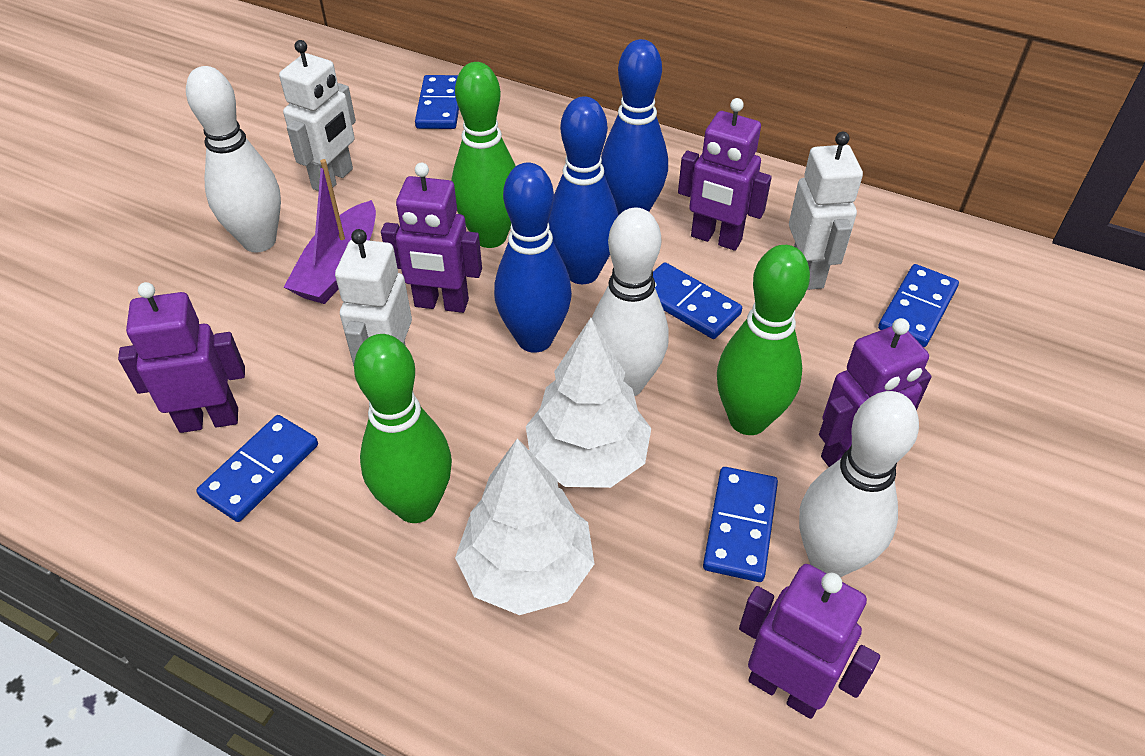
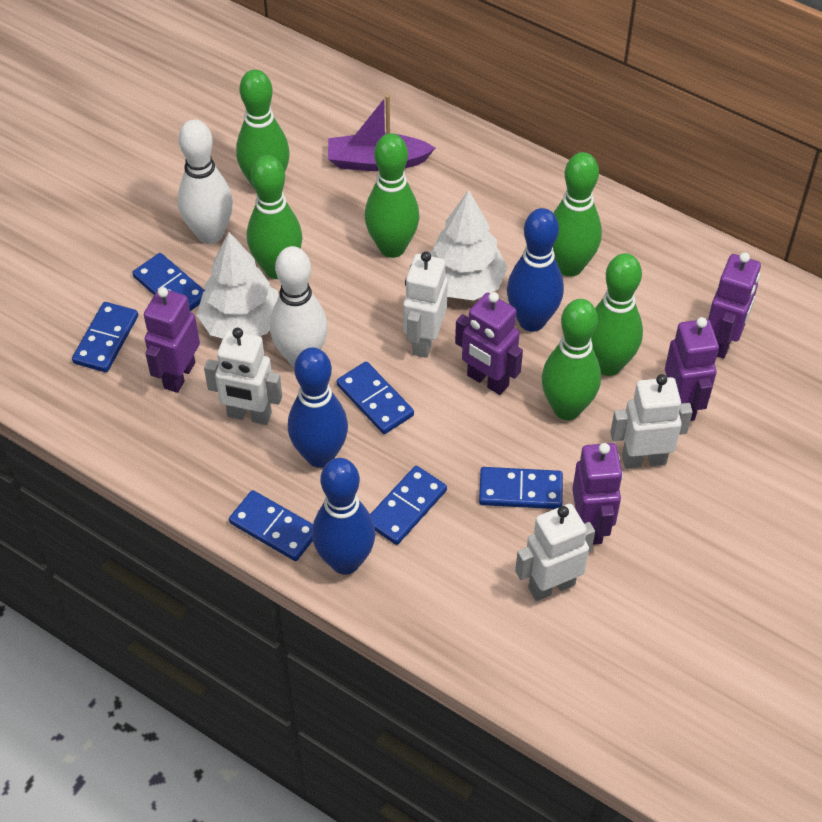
blue domino: [196,415,318,522] [415,75,459,129] [653,262,742,339] [703,467,778,582] [878,264,959,347] = 5 -> [72,302,138,372] [132,253,205,311] [229,490,313,561] [336,361,414,434] [370,466,447,545] [479,467,563,509] = 6
green bowling pin: [354,334,452,523] [451,62,516,248] [717,245,810,435] = 3 -> [236,70,290,191] [247,155,302,279] [365,133,420,258] [542,299,601,420] [553,152,602,277] [591,253,643,376] = 6
white bowling pin: [186,66,281,253] [592,207,669,396] [799,391,919,577] = 3 -> [178,119,233,244] [270,246,328,367] = 2
white robot: [279,40,356,191] [335,229,412,366] [789,132,863,290] = 3 -> [204,328,282,425] [403,252,448,358] [515,504,595,601] [610,374,693,469] = 4

